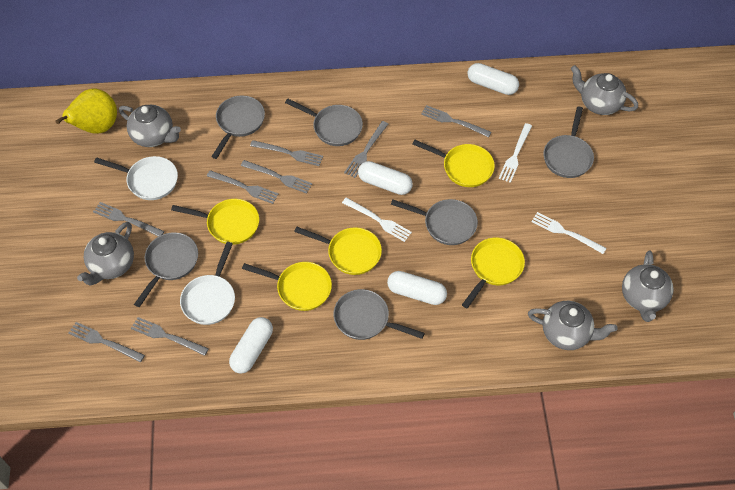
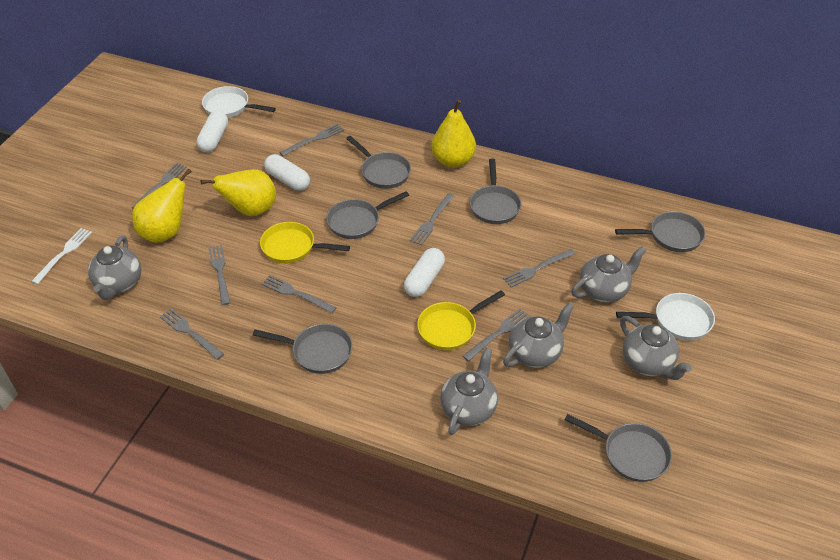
white capsule: [229,317,273,374] [358,161,413,195] [387,271,447,305] [468,63,519,95] = 4 -> [197,111,228,152] [264,154,310,191] [404,248,445,297] = 3
white fork: [342,197,412,242] [499,123,532,183] [531,212,607,254] = 3 -> [31,228,92,284] = 1
yellow pan: [171,199,259,245] [242,262,332,311] [294,227,382,275] [412,140,495,187] [462,238,525,308] = 5 -> [260,222,350,263] [417,290,505,350] = 2
yellow pear: [56,89,117,134] = 1 -> [132,168,192,243] [201,169,276,216] [431,100,476,168] = 3

